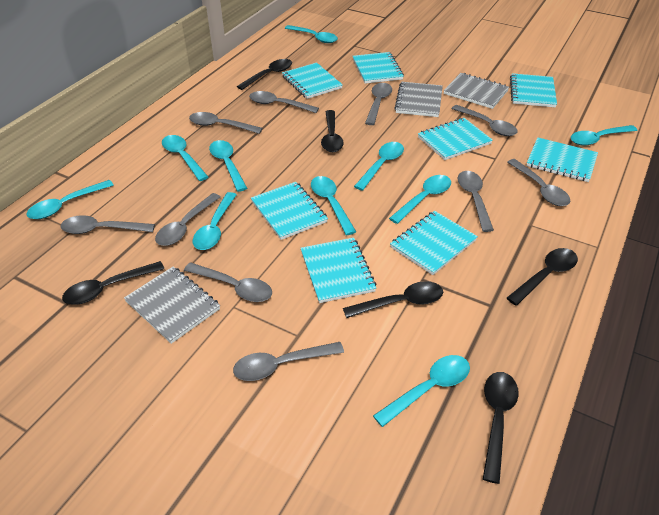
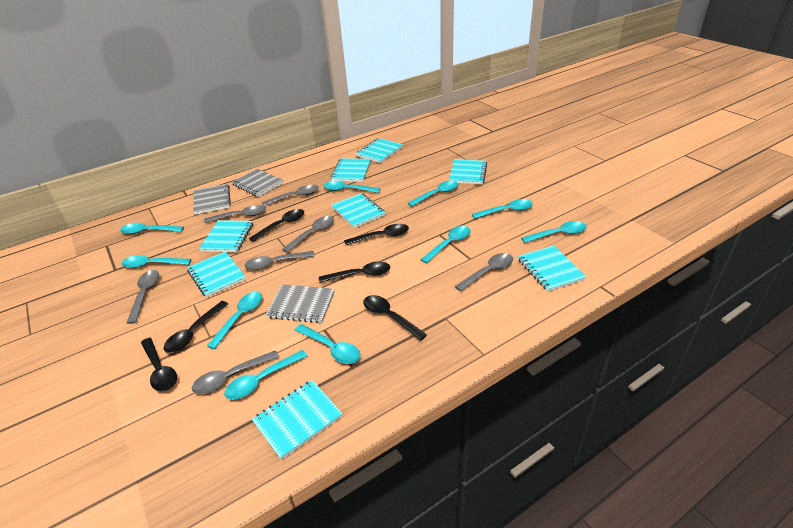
grey spoon: [61,215,155,234] [155,193,220,246] [184,262,272,302] [189,112,262,134] [233,342,344,381] [249,91,319,113] [365,83,392,125] [451,105,518,136] [457,171,494,232] [507,159,570,206] = 10 -> [127,270,159,324] [192,350,279,394] [204,205,266,223] [244,251,315,270] [262,185,319,206] [282,216,334,253] [455,253,513,292] = 7

